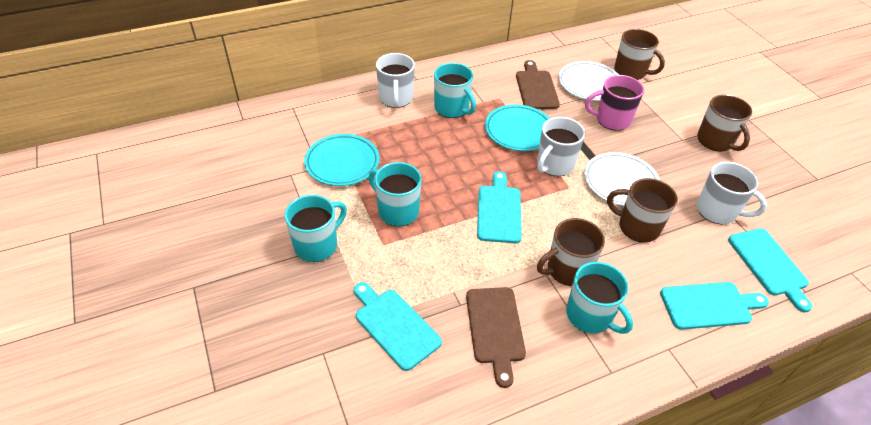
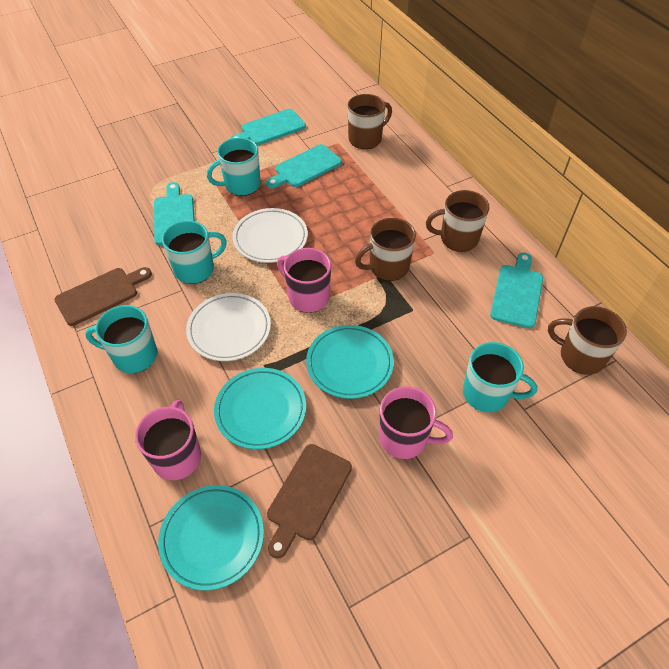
pink mug: [585,75,644,131] = 1 -> [135,400,201,480] [277,248,331,313] [379,386,453,459] = 3
turquoise plate: [304,134,380,186] [485,104,550,151] = 2 -> [158,485,264,590] [214,368,306,449] [306,325,394,399] = 3
white mug: [376,53,415,108] [537,117,585,176] [697,162,767,224] = 3 -> none = 0

